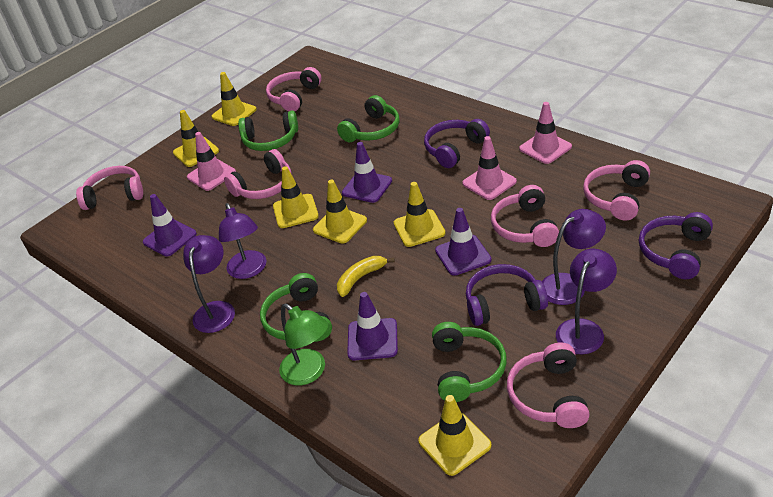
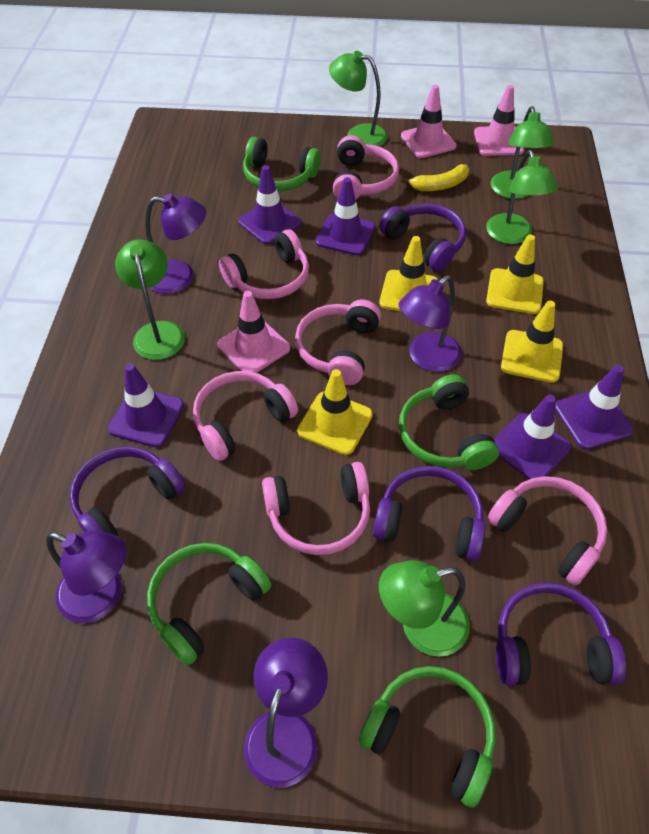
green lamp: [279,303,328,385] = 1 -> [115,239,185,360] [329,51,388,146] [379,560,470,657] [486,150,558,244] [491,106,554,199] = 5
purple headphones: [424,119,490,168] [466,264,548,326] [639,212,713,279] = 3 -> [70,447,185,536] [373,466,486,561] [379,203,466,271] [496,582,626,685] = 4
purple traffic cone: [143,194,197,257] [342,142,392,203] [347,292,398,360] [435,208,492,276] = 4 -> [108,363,184,447] [238,165,302,244] [316,177,375,256] [494,395,571,479] [555,365,634,450] = 5
yellow traffic cone: [173,110,219,167] [211,72,257,126] [273,166,319,228] [313,180,367,244] [394,182,446,247] [418,395,492,476] = 6 -> [297,369,373,455] [379,236,438,311] [486,235,544,314] [501,301,563,383] = 4

